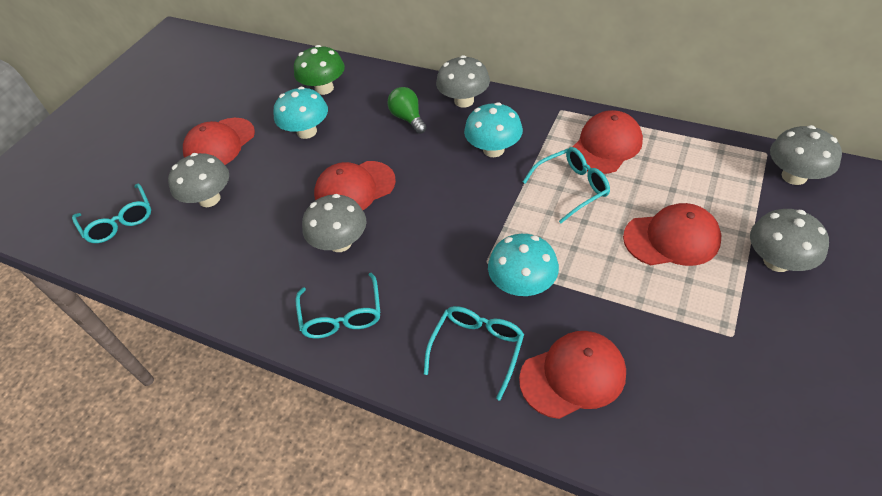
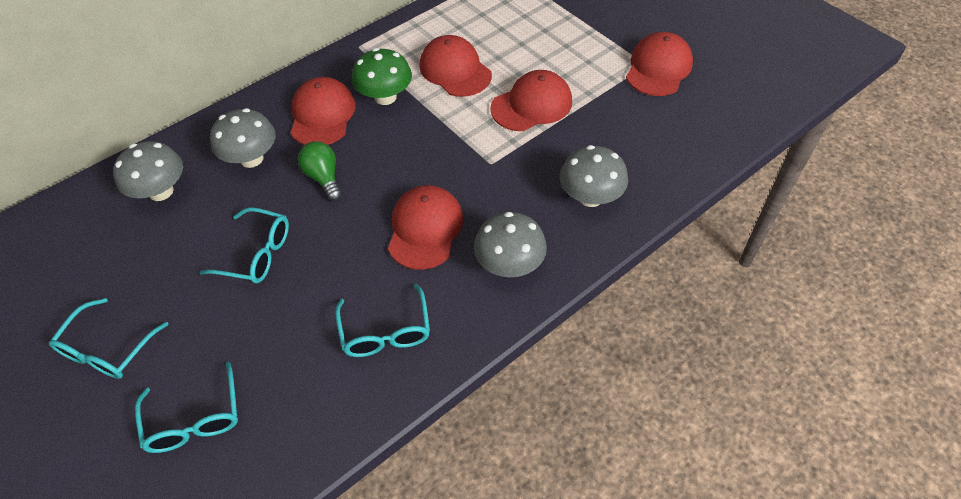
grey mushroom: [168,153,229,207] [302,194,367,252] [436,55,490,108] [750,209,829,272] [770,125,842,185] = 5 -> [113,141,183,201] [210,108,276,168] [474,212,547,277] [560,145,628,207] = 4
turquoise mushroom: [273,87,328,139] [464,102,523,157] [488,234,559,296] = 3 -> none = 0

